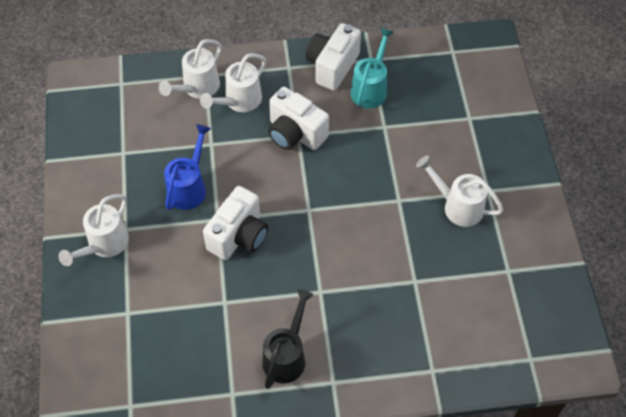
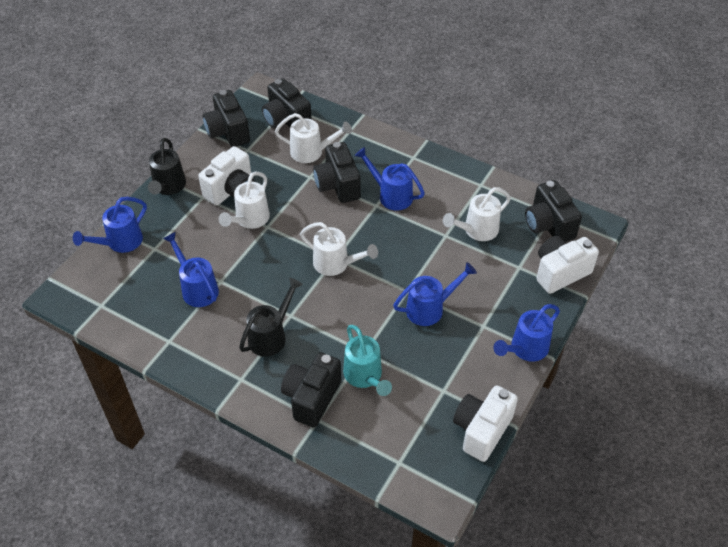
black camera: none = 0 -> [203,90,250,147] [262,78,312,128] [281,352,341,428] [313,142,361,203] [525,180,582,242] = 5
black watering can: [262,289,314,389] = 1 -> [148,138,186,195] [239,278,303,357] = 2
blue watering can: [164,124,211,210] = 1 -> [73,197,147,253] [163,232,219,307] [355,147,425,211] [393,262,477,326] [493,304,560,362] = 5

